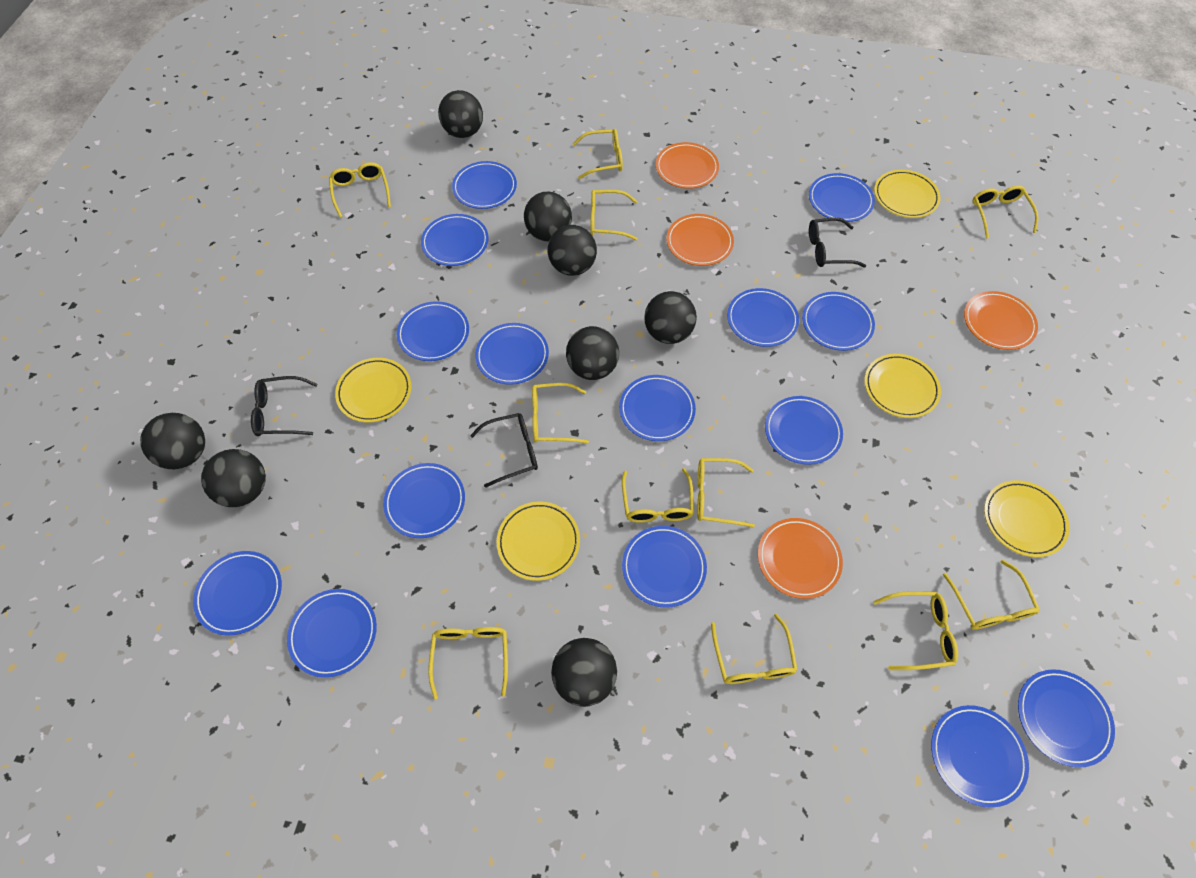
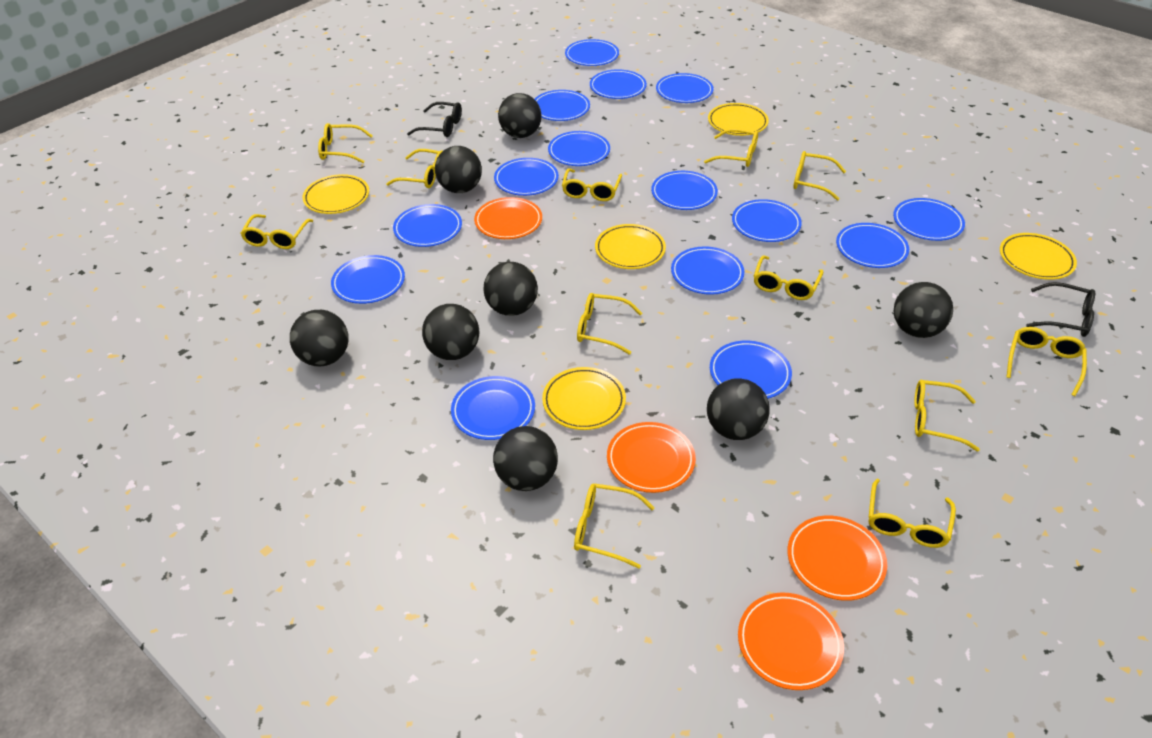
black glasses: [251,376,317,436] [470,413,538,488] [809,218,866,267] = 3 -> [407,102,462,137] [1026,282,1095,337] = 2
yellow glasses: [329,162,391,218] [428,627,508,700] [532,383,589,443] [573,129,623,179] [590,190,638,240] [622,468,694,523] [697,458,755,528] [711,614,798,684] [873,591,958,670] [943,560,1040,630] [972,186,1038,239] = 11 -> [240,214,313,249] [318,123,373,163] [386,149,443,188] [562,168,622,201] [574,483,655,569] [577,293,642,355] [704,128,758,167] [754,255,823,300] [793,151,846,200] [869,479,956,548] [914,379,980,451] [1007,327,1087,396] = 12

